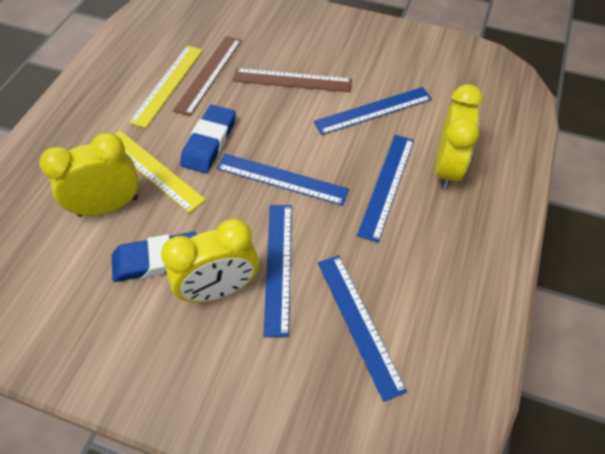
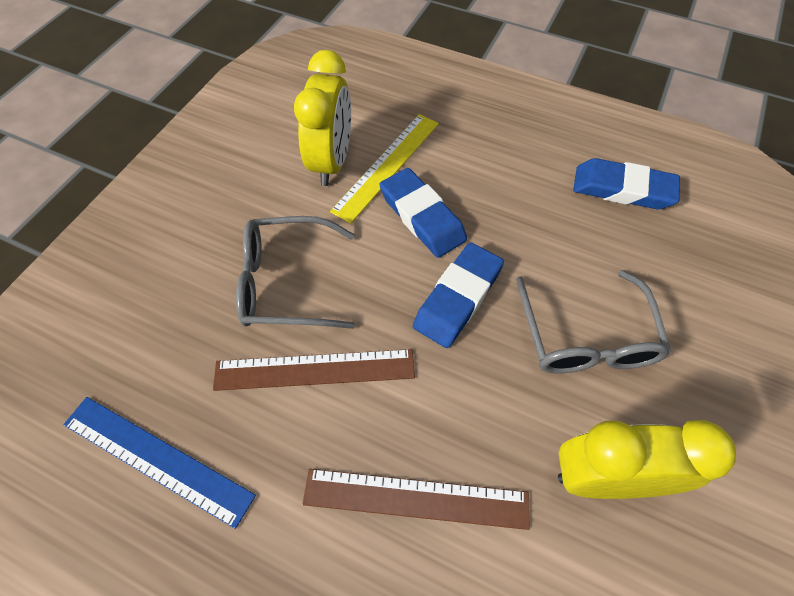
blue eraser: [112,232,197,282] [180,105,236,173] = 2 -> [379,168,467,258] [413,242,504,348] [573,158,680,209] = 3
blue ruler: [216,153,349,206] [263,205,292,337] [314,87,432,135] [318,255,407,402] [357,135,414,243] = 5 -> [63,397,256,529] = 1
grey glasses: none = 0 -> [236,216,355,329] [516,270,671,373] = 2
yellow clock: [40,133,139,217] [161,219,259,303] [435,84,483,190] = 3 -> [294,50,351,186] [558,420,736,499] = 2
yellow ruler: [114,131,206,213] [129,46,203,128] = 2 -> [330,114,439,224] = 1

